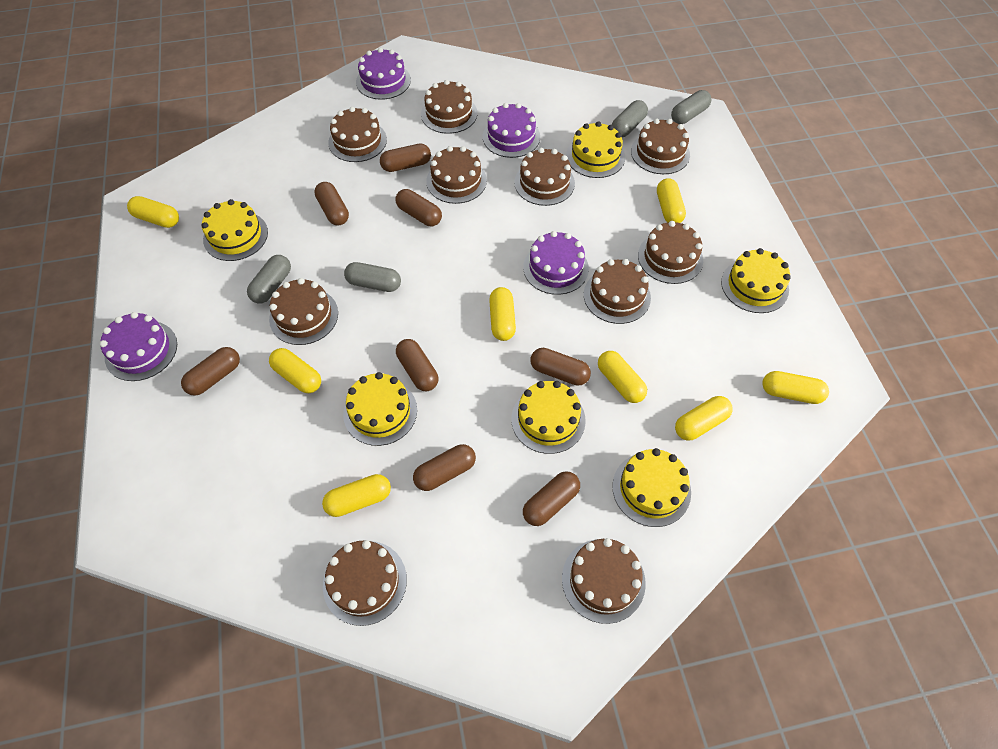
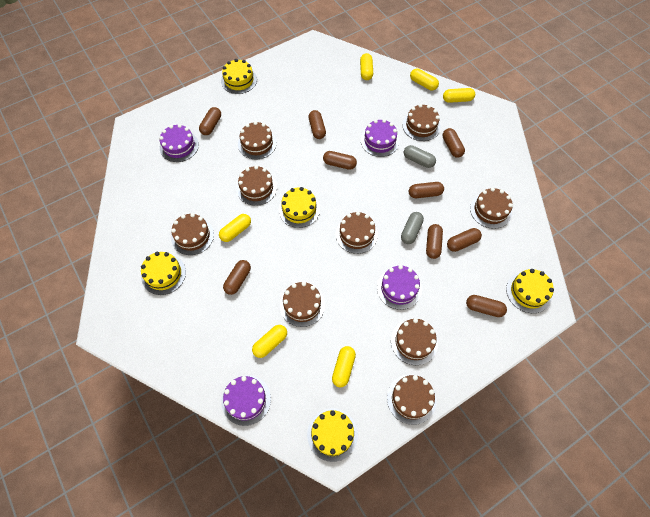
brown cake: [269,278,338,345] [323,540,407,626] [328,107,387,162] [421,80,477,134] [426,146,487,204] [514,148,575,206] [562,538,646,624] [584,259,651,324] [631,119,690,174] [638,221,703,284] = 10 -> [171,213,214,255] [236,166,277,206] [238,121,277,159] [280,282,325,327] [336,212,378,254] [387,374,437,425] [391,318,438,365] [403,104,441,141] [470,188,513,229] = 9
brown capsule: [181,347,240,396] [314,182,349,225] [380,144,431,172] [395,189,442,226] [396,339,439,391] [413,444,476,491] [523,471,580,526] [530,348,591,386] = 8 -> [199,107,221,135] [223,260,251,295] [308,110,326,139] [323,151,357,170] [409,182,444,198] [426,224,443,259] [443,128,465,158] [447,228,482,252] [466,295,507,317] = 9
grey capsule: [247,255,291,304] [344,262,401,292] [612,100,648,137] [671,90,711,124] = 4 -> [401,212,424,244] [404,145,436,168] = 2
yellow cake: [201,199,268,261] [343,372,417,446] [511,381,586,454] [566,121,625,178] [612,448,691,527] [721,248,791,313] = 6 -> [141,252,186,295] [221,59,257,94] [279,187,320,228] [307,408,358,462] [506,269,554,313] = 5
yellow capsule: [127,196,179,228] [269,348,321,393] [322,474,391,517] [489,287,516,341] [598,351,647,403] [657,178,686,223] [675,396,733,440] [762,371,829,404] = 8 -> [219,214,251,242] [252,325,287,358] [332,346,356,387] [360,53,373,80] [410,68,439,91] [443,88,475,103] = 6

